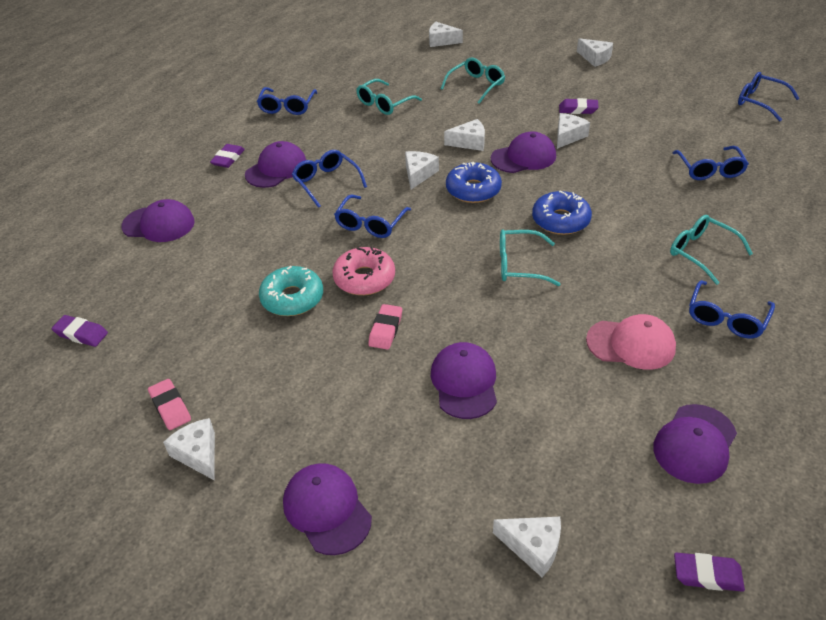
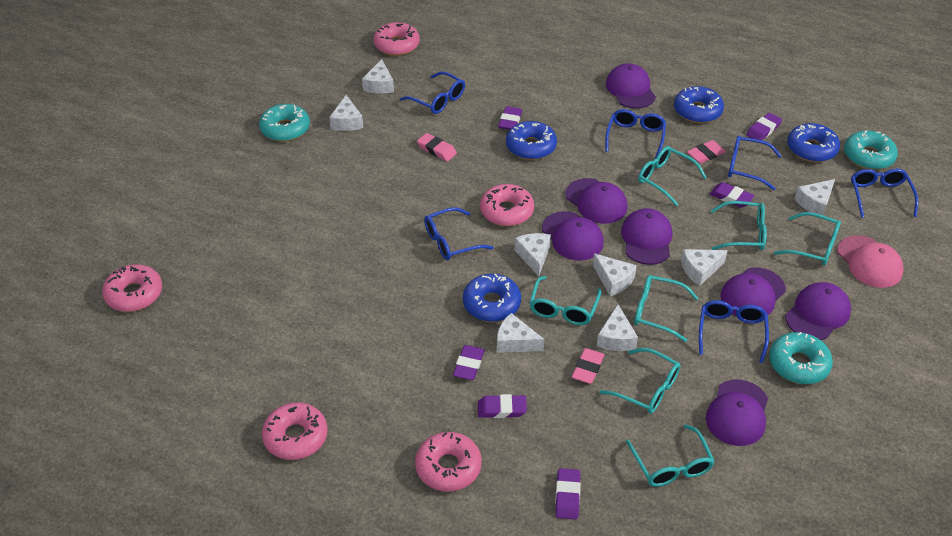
blue donut: [446,162,502,203] [532,191,592,235] = 2 -> [463,274,521,322] [506,121,557,160] [674,86,724,123] [787,123,840,162] = 4
pink donut: [332,247,395,295] = 1 -> [102,264,162,312] [262,403,328,460] [374,22,420,56] [415,432,482,492] [480,184,534,226] = 5
pink eraser: [148,379,191,430] [368,304,402,350] = 2 -> [417,133,457,161] [572,348,604,384] [687,140,726,164] = 3
purple cap: [121,199,195,242] [245,141,306,188] [283,463,372,555] [431,342,497,419] [491,131,556,173] [653,404,737,484] = 6 -> [542,211,604,261] [565,178,628,224] [606,63,656,109] [621,208,672,265] [706,379,768,446] [720,267,786,316] [785,282,851,340] = 7
purple eraser: [52,315,108,347] [210,144,245,168] [559,98,599,114] [674,552,745,592] = 4 -> [453,345,485,380] [478,394,527,418] [498,106,522,130] [555,468,581,520] [710,182,755,208] [746,113,782,140] = 6
turquoise donut: [259,266,323,316] = 1 -> [259,104,310,142] [769,332,833,384] [844,130,898,170] = 3
turquoise glasses: [357,79,422,115] [441,57,505,104] [500,230,560,286] [670,215,753,285] = 4 -> [529,276,601,325] [599,348,680,414] [625,424,715,487] [634,275,699,342] [638,146,707,206] [711,201,767,250] [774,212,841,266] = 7
white cheese: [163,418,215,481] [405,151,439,189] [429,22,463,47] [444,119,485,151] [493,517,561,577] [557,113,590,149] [577,38,613,67] = 7 -> [329,95,363,131] [362,59,394,94] [497,313,544,353] [514,233,551,277] [593,254,637,296] [597,304,638,351] [681,249,728,286] [795,179,835,215] = 8

